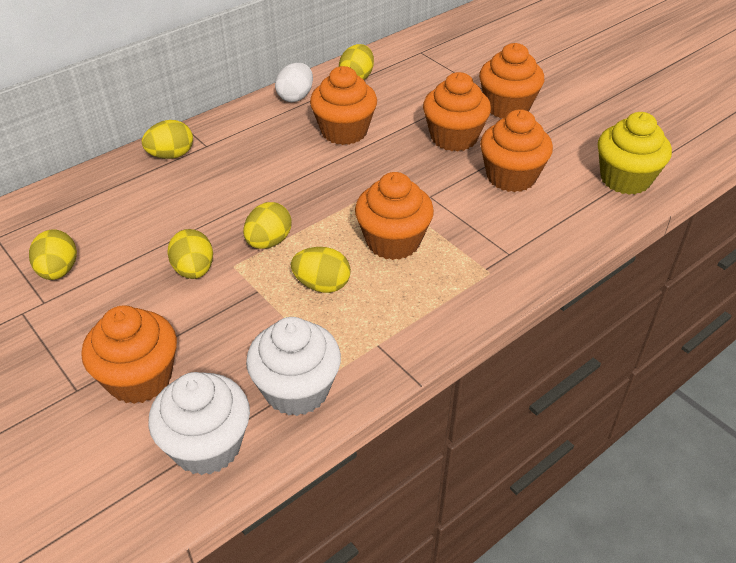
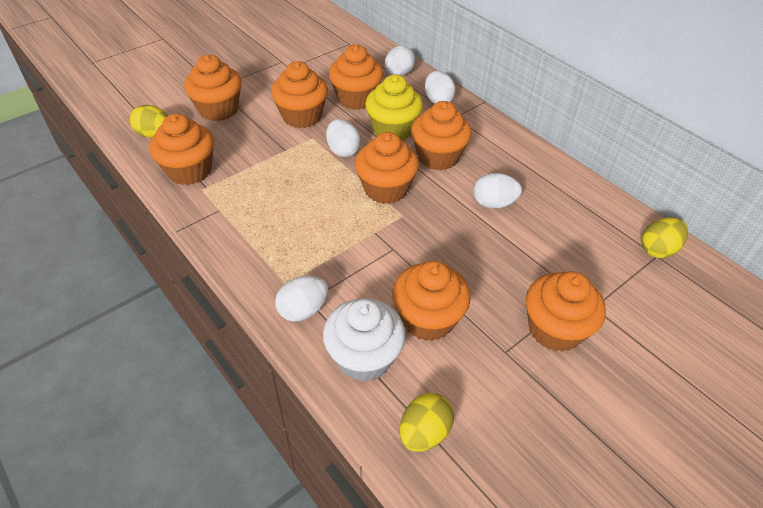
orange cupcake: [81,305,177,404] [310,66,377,145] [355,172,434,260] [423,72,491,151] [479,43,544,118] [480,109,553,192] = 6 -> [149,113,214,185] [184,55,242,121] [271,61,328,128] [329,45,383,110] [355,132,419,204] [392,261,471,341] [411,101,472,170] [526,271,606,352] = 8
white cupcake: [148,372,250,475] [246,317,341,416] = 2 -> [323,298,406,381] = 1
white egg: [275,63,313,102] = 1 -> [275,276,328,322] [326,119,361,157] [384,46,415,76] [425,71,456,104] [474,173,522,208] = 5
yellow egg: [29,230,77,280] [142,120,193,159] [167,229,213,279] [243,202,292,249] [291,247,351,293] [339,44,374,80] = 6 -> [129,105,168,138] [399,393,454,452] [641,217,688,258] = 3

